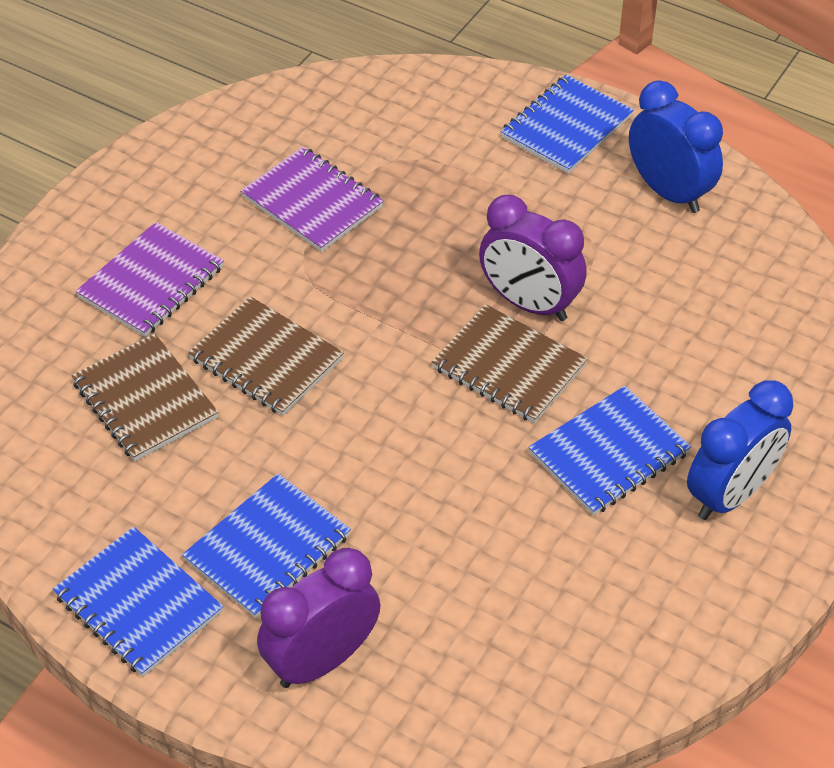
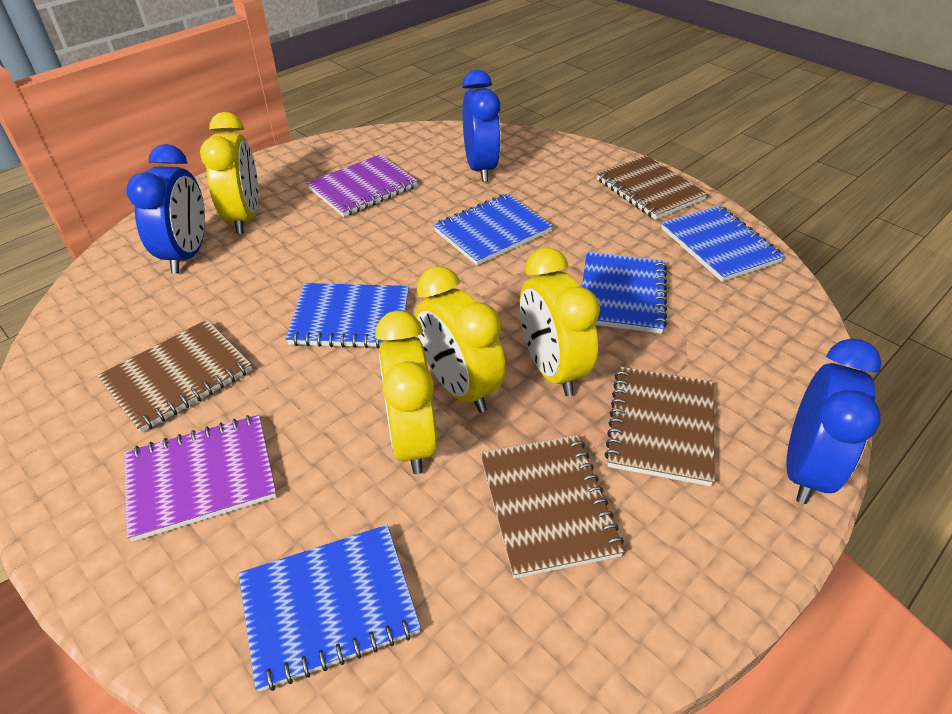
blue clock: [629,80,723,213] [687,380,793,520] = 2 -> [126,144,205,274] [462,70,501,182] [786,339,881,504] = 3
blue notebook: [53,527,223,677] [182,473,351,618] [501,75,634,174] [528,386,691,515] = 4 -> [239,525,421,692] [286,283,409,348] [433,194,553,265] [582,251,667,334] [661,205,785,282] = 5
brown notebook: [71,333,219,461] [188,296,344,416] [432,304,588,423] = 3 -> [97,320,252,433] [480,435,625,578] [597,155,708,220] [605,367,715,486] = 4
purple clock: [257,548,381,688] [479,195,586,321] = 2 -> none = 0
yellow clock: none = 0 -> [200,112,259,234] [375,311,437,474] [415,266,506,413] [520,248,600,396] = 4

